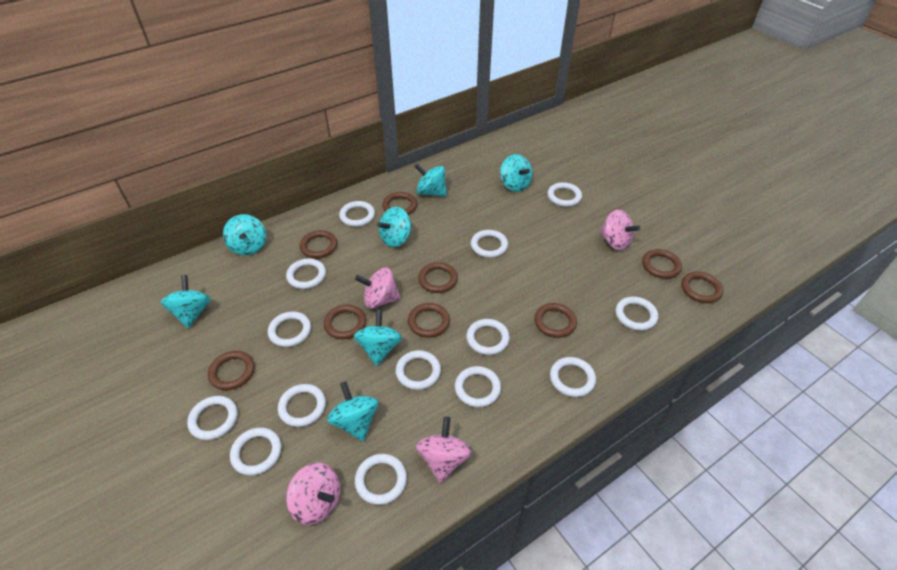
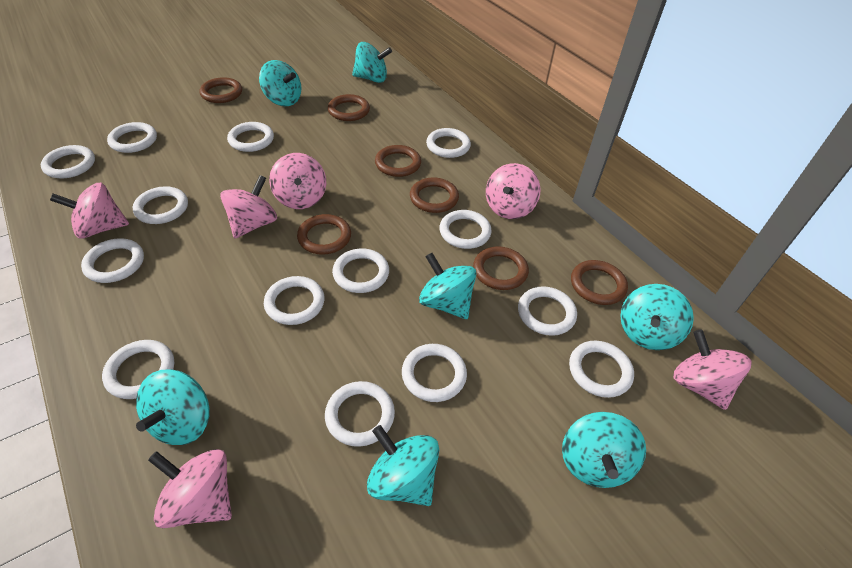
brown ring: [208,351,255,390] [300,230,337,258] [324,304,366,339] [382,192,417,215] [408,303,450,338] [418,262,458,293] [534,303,577,338] [642,249,682,279] [681,272,723,303] = 9 -> [200,77,242,103] [297,214,351,254] [328,94,370,121] [375,145,421,177] [410,177,459,213] [473,246,529,290] [571,260,628,305] = 7
pink spinning top: [286,463,340,525] [355,268,401,309] [416,417,472,483] [599,210,640,250] = 4 -> [50,183,129,239] [148,449,232,528] [220,175,277,239] [269,153,326,209] [486,163,540,219] [673,330,752,410] = 6

